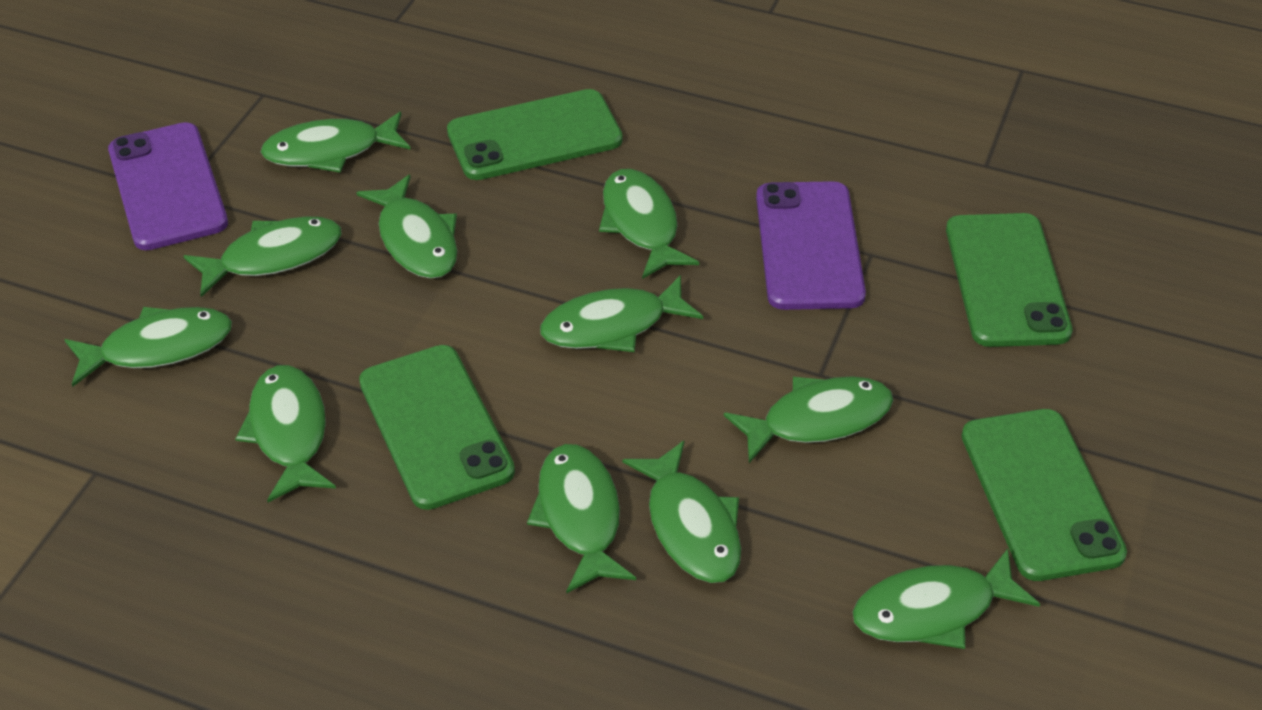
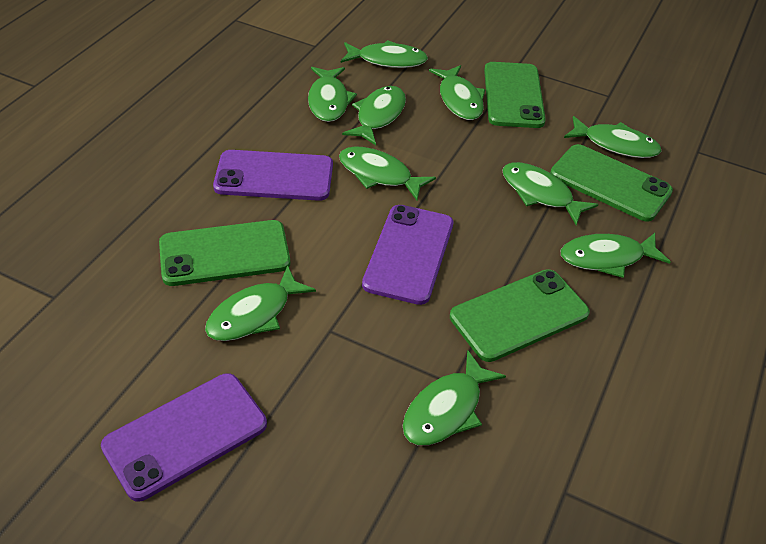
green fish: [64,307,232,387] [184,216,342,297] [235,365,336,503] [261,112,411,173] [356,174,457,279] [527,444,636,594] [540,275,703,352] [599,169,699,279] [623,441,741,583] [724,376,893,463] [852,549,1040,649] = 11 -> [205,265,316,341] [308,67,357,122] [339,146,436,200] [341,40,428,68] [342,86,406,145] [403,350,506,445] [429,65,485,120] [502,162,599,225] [561,233,671,278] [564,116,662,158] = 10
purple phone: [108,122,228,250] [756,181,866,310] = 2 -> [101,373,267,501] [213,150,333,201] [362,205,453,305] = 3

